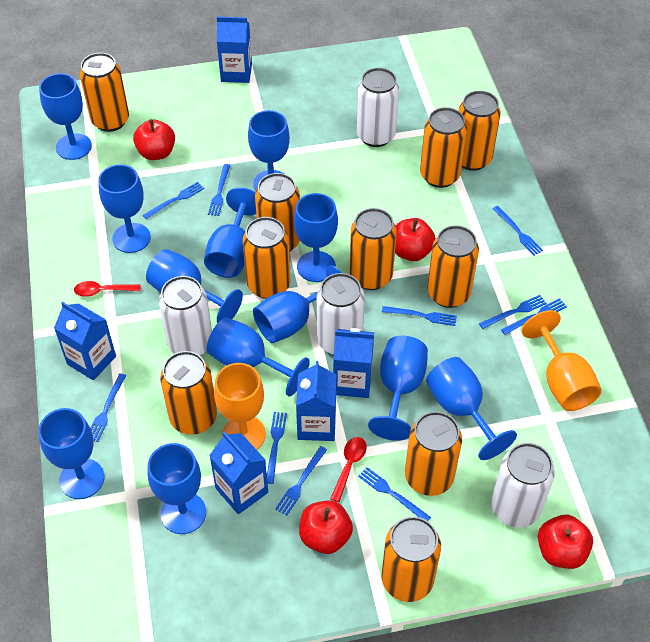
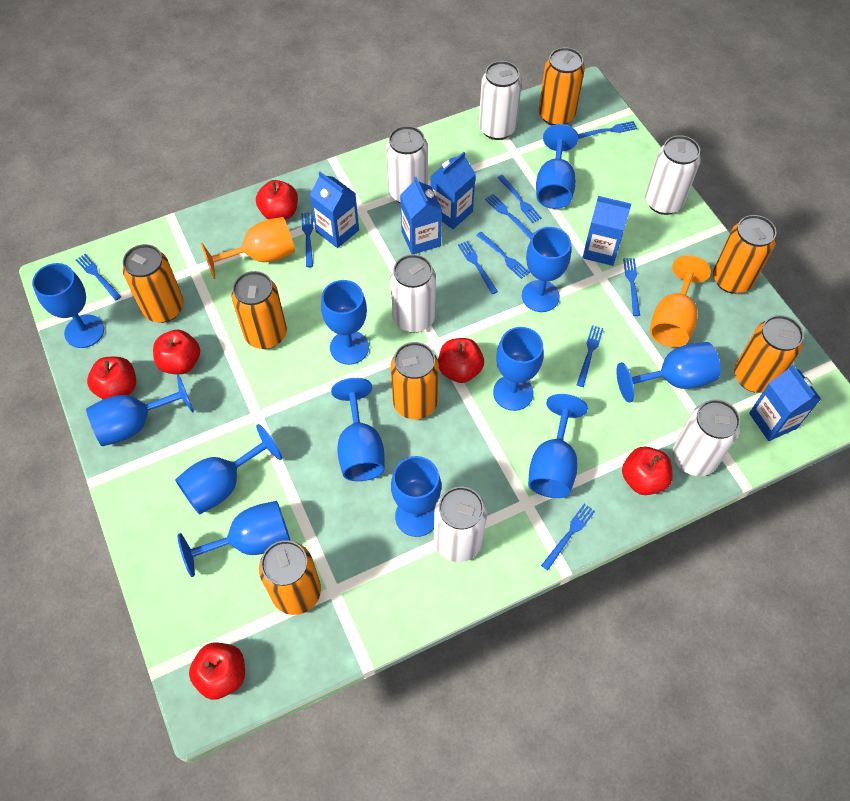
orange can: [80,53,129,132] [160,351,217,435] [243,217,290,299] [255,173,300,252] [350,208,397,290] [381,516,441,602] [405,411,462,496] [420,107,467,188] [427,225,479,308] [458,91,501,171] = 10 -> [122,244,184,323] [231,271,287,349] [259,540,321,615] [390,342,439,419] [539,47,585,126] [713,215,776,294] [734,315,804,393] = 7
red apple: [133,119,175,160] [299,501,353,554] [395,218,436,261] [538,515,593,569] = 4 -> [87,357,136,399] [153,330,200,374] [189,643,245,700] [256,180,298,220] [438,338,484,383] [622,446,673,495] = 6
red spoon: [74,281,140,297] [330,437,367,502] = 2 -> none = 0
white can: [159,276,212,356] [317,273,365,355] [357,68,399,147] [491,443,555,528] = 4 -> [386,126,428,204] [390,254,436,333] [434,487,487,562] [479,61,522,140] [645,135,701,215] [673,400,740,476] = 6

